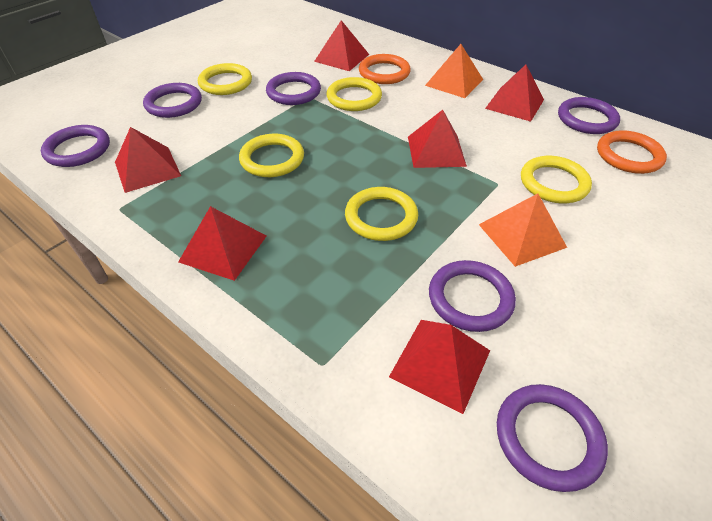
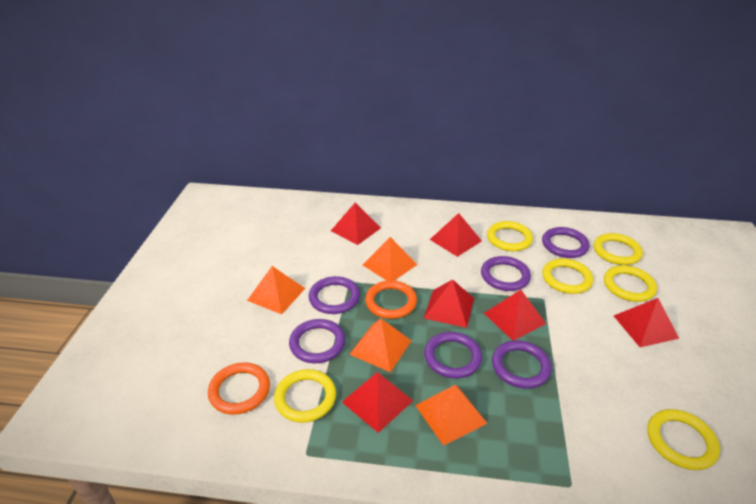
orange pyramid: [425,44,483,98] [479,193,567,267] = 2 -> [247,266,305,314] [349,319,412,372] [363,237,417,281] [415,385,488,446] = 4
yellow ring: [198,63,252,95] [239,134,304,177] [326,77,382,111] [345,187,418,241] [521,156,592,203] = 5 -> [274,369,336,423] [487,221,533,251] [542,259,593,294] [594,233,643,265] [604,265,657,302] [648,409,720,470] = 6

